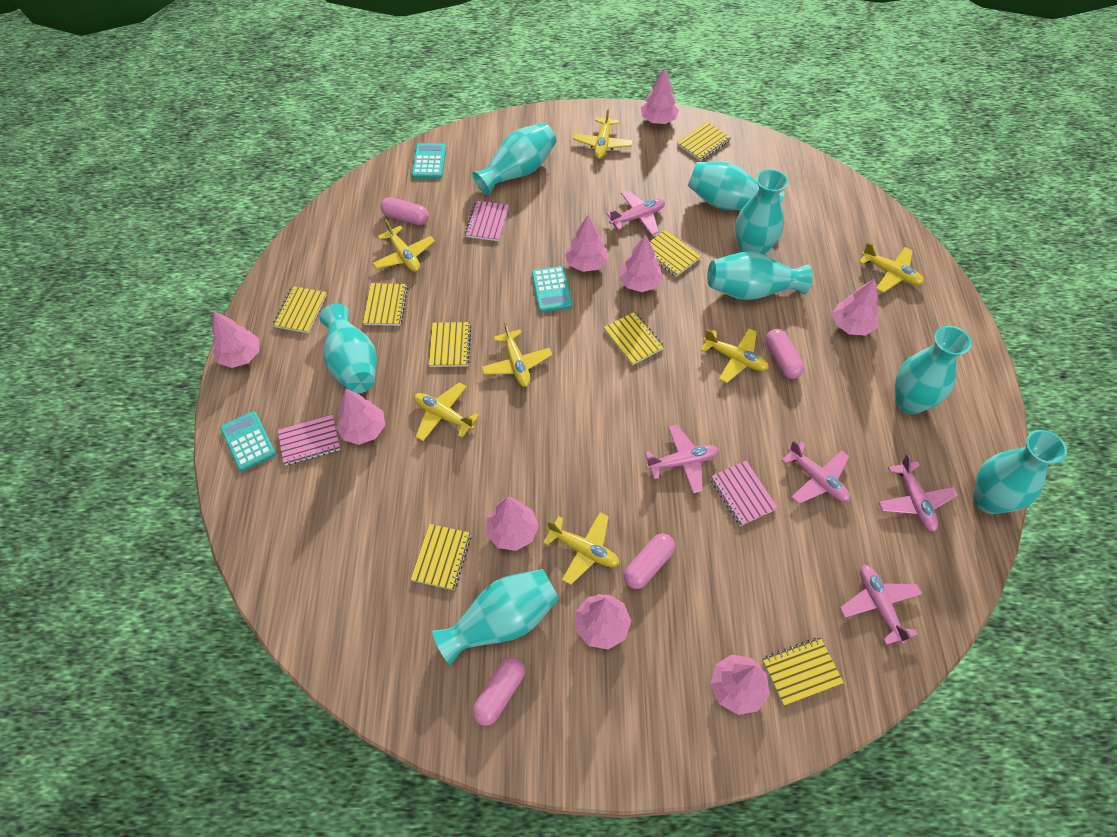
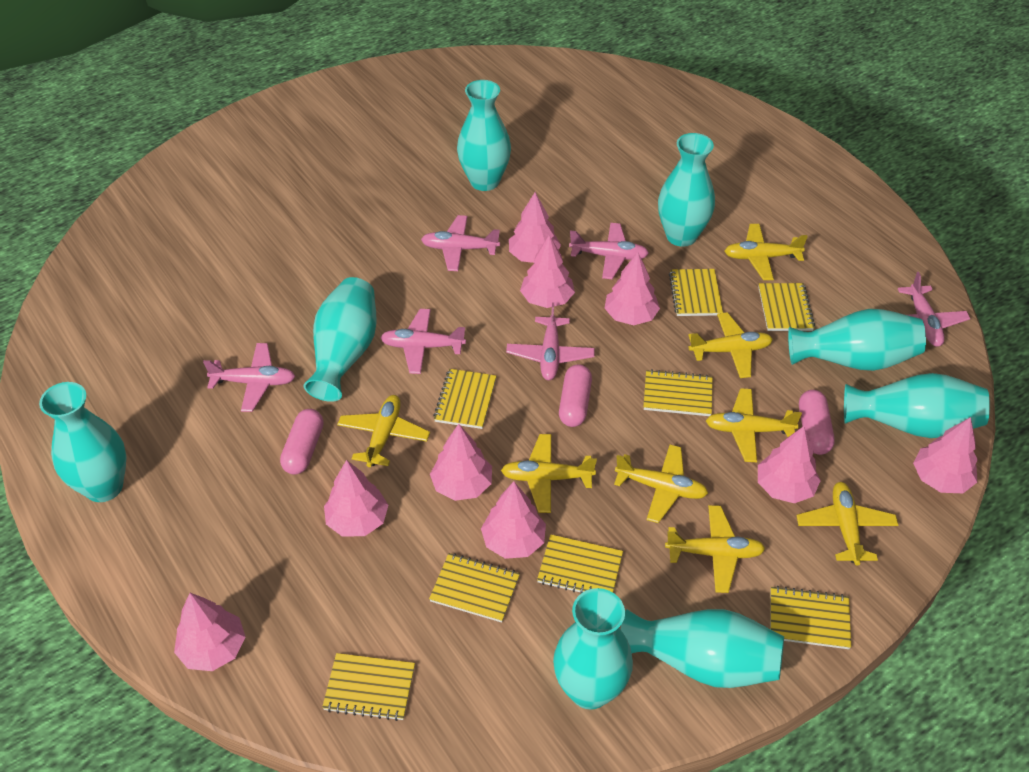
pink capsule: [380,197,429,225] [472,657,525,726] [624,534,675,589] [766,329,804,379] = 4 -> [280,409,324,475] [559,364,592,427] [799,390,835,455] = 3
pink notebook: [278,415,340,466] [465,201,509,241] [710,461,778,526] = 3 -> none = 0
pink plane: [606,190,665,235] [645,425,719,493] [782,440,850,504] [840,564,922,645] [878,454,958,532] = 5 -> [203,343,296,412] [380,309,466,374] [421,215,500,271] [506,303,595,380] [569,223,649,279] [898,272,970,347] = 6
turquoise calculator: [220,411,276,471] [412,143,446,179] [532,266,572,312] = 3 -> none = 0
yellow plane: [373,219,435,272] [414,382,479,441] [481,322,552,387] [543,512,619,585] [573,107,633,159] [701,328,769,383] [859,242,924,293] = 7 -> [337,395,430,467] [501,434,597,513] [614,445,708,523] [665,505,765,593] [688,312,773,378] [706,388,802,462] [725,224,808,280] [796,482,898,566] = 8

